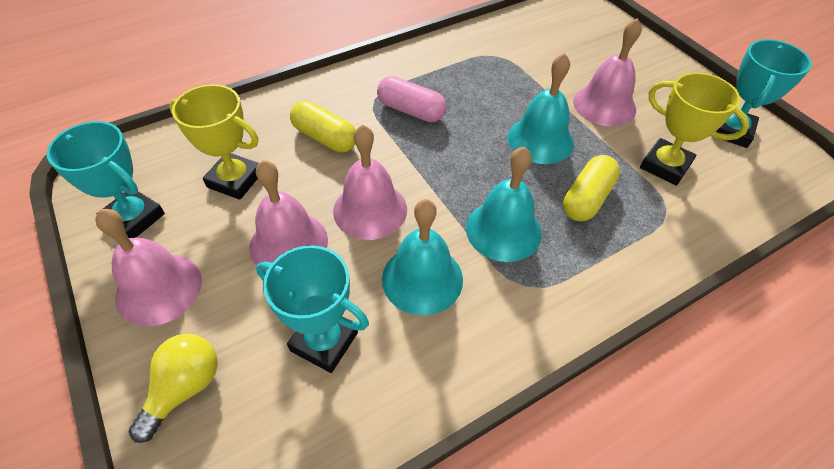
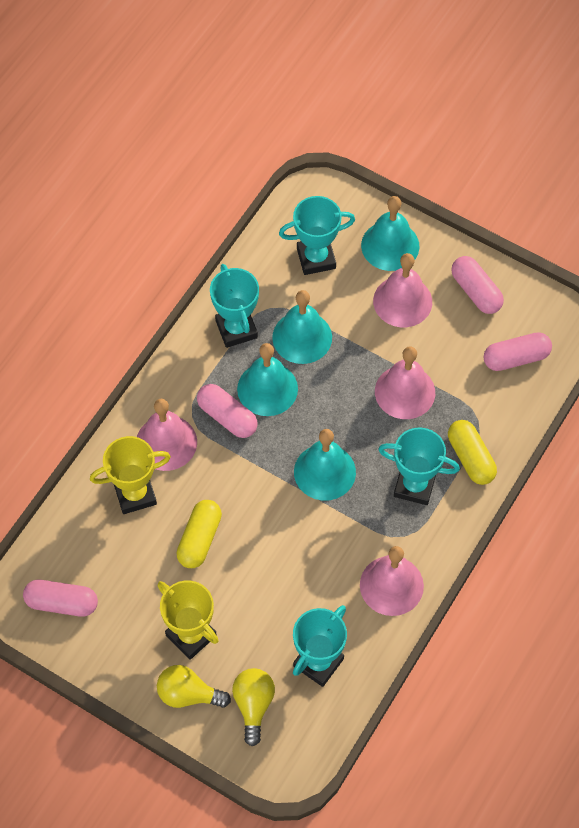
pink capsule: [377,76,446,122] = 1 -> [23,580,98,617] [197,384,258,438] [451,256,504,314] [483,332,552,371] = 4
turquoise bell: [382,199,463,316] [466,147,542,262] [507,53,574,164] = 3 -> [237,343,298,416] [272,290,332,364] [294,429,356,501] [361,196,419,271] = 4
turquoise trophy: [47,121,165,238] [256,245,369,373] [716,39,812,148] = 3 -> [210,264,259,348] [279,196,355,275] [293,605,347,687] [378,427,460,505] = 4
yellow light bulb: [128,334,218,443] = 1 -> [157,665,231,708] [232,668,275,746] = 2

